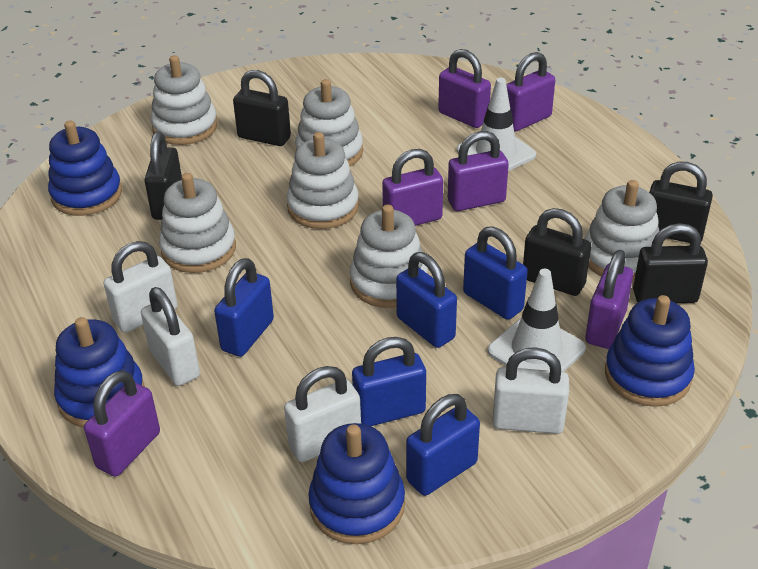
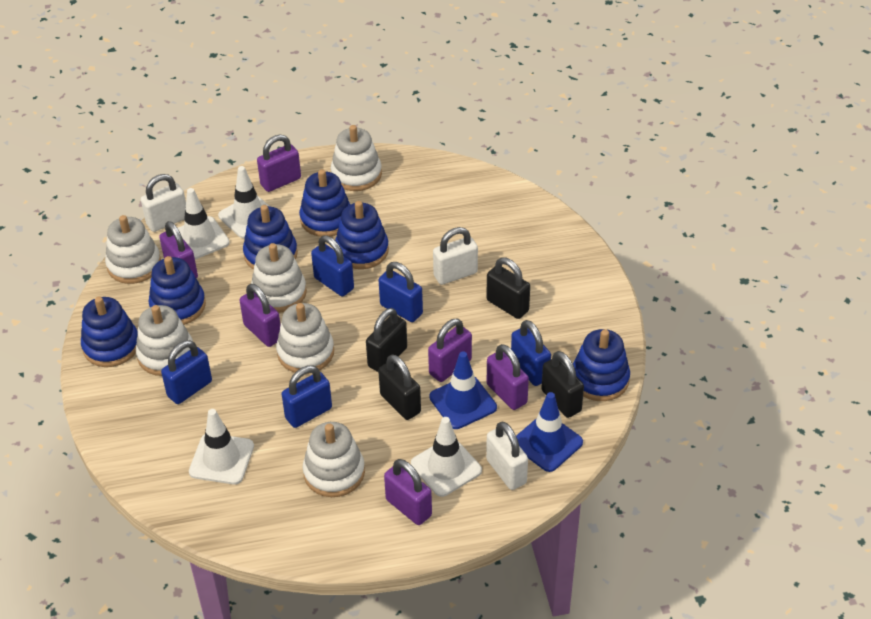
black padlock: [144,132,182,220] [233,70,291,146] [523,208,591,296] [633,223,708,303] [649,162,713,243] = 5 -> [366,308,407,372] [378,354,421,420] [486,258,530,319] [541,351,584,418] = 4
blue stacking toy: [48,121,122,216] [54,317,145,428] [308,423,405,544] [605,295,695,407] = 4 -> [81,297,138,367] [149,256,206,325] [243,205,298,270] [299,169,350,237] [335,201,389,269] [573,329,630,401] = 6
blue traffic cone: none = 0 -> [429,352,497,429] [516,392,583,472] = 2
white padlock: [104,241,178,333] [141,287,200,386] [284,366,361,462] [492,347,569,434] = 4 -> [141,174,186,232] [433,227,478,285] [486,422,528,490] = 3
white traffic cone: [457,78,536,171] [488,269,586,372] = 2 -> [178,188,230,260] [189,409,254,484] [218,166,269,238] [411,417,482,497] = 4

